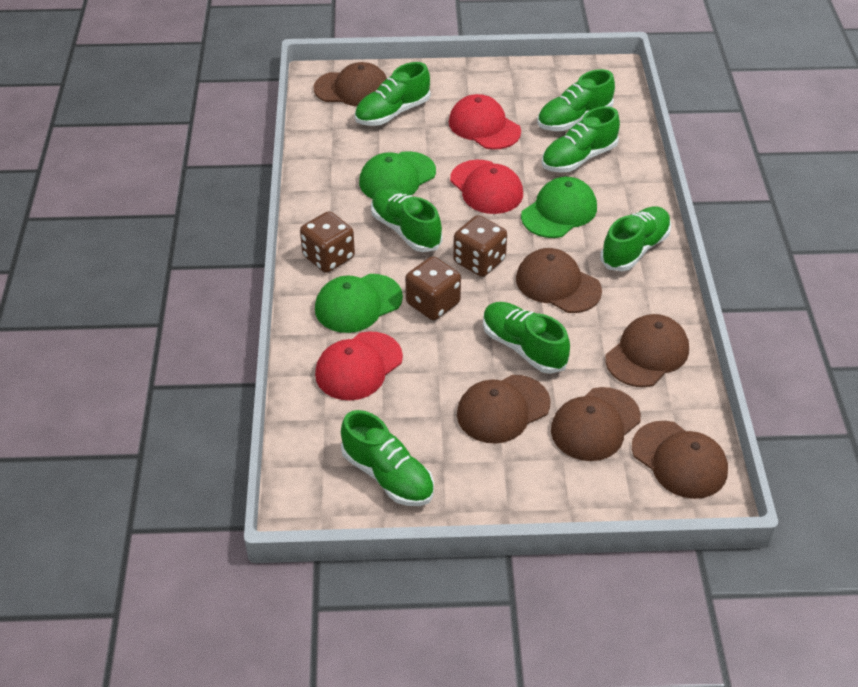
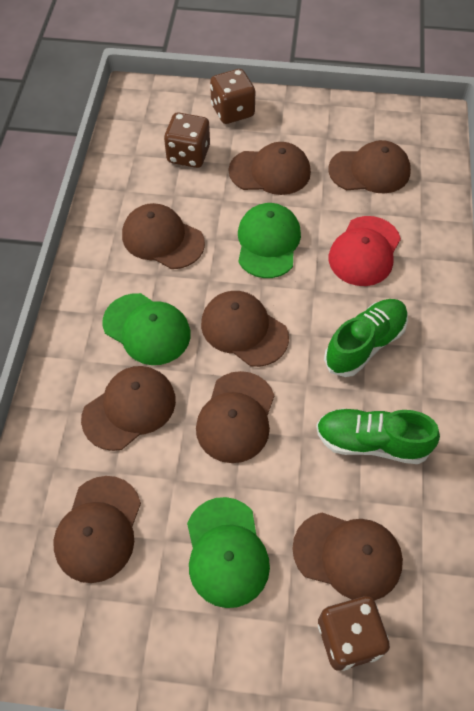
brown cap: [314,62,387,106] [457,375,551,444] [516,248,602,313] [551,387,641,461] [605,314,689,387] [632,421,728,499] = 6 -> [53,476,141,583] [81,366,176,451] [122,203,205,269] [196,371,274,463] [201,291,289,367] [229,142,311,195] [292,513,403,601] [328,140,411,194] = 8
green shoe: [341,410,434,506] [355,62,430,126] [371,188,443,252] [483,302,570,374] [537,69,615,131] [542,106,620,172] [600,206,671,271] = 7 -> [316,408,440,464] [324,299,408,377] = 2
red cap: [315,331,403,401] [449,94,521,150] [450,160,523,214] = 3 -> [329,216,401,286] = 1

